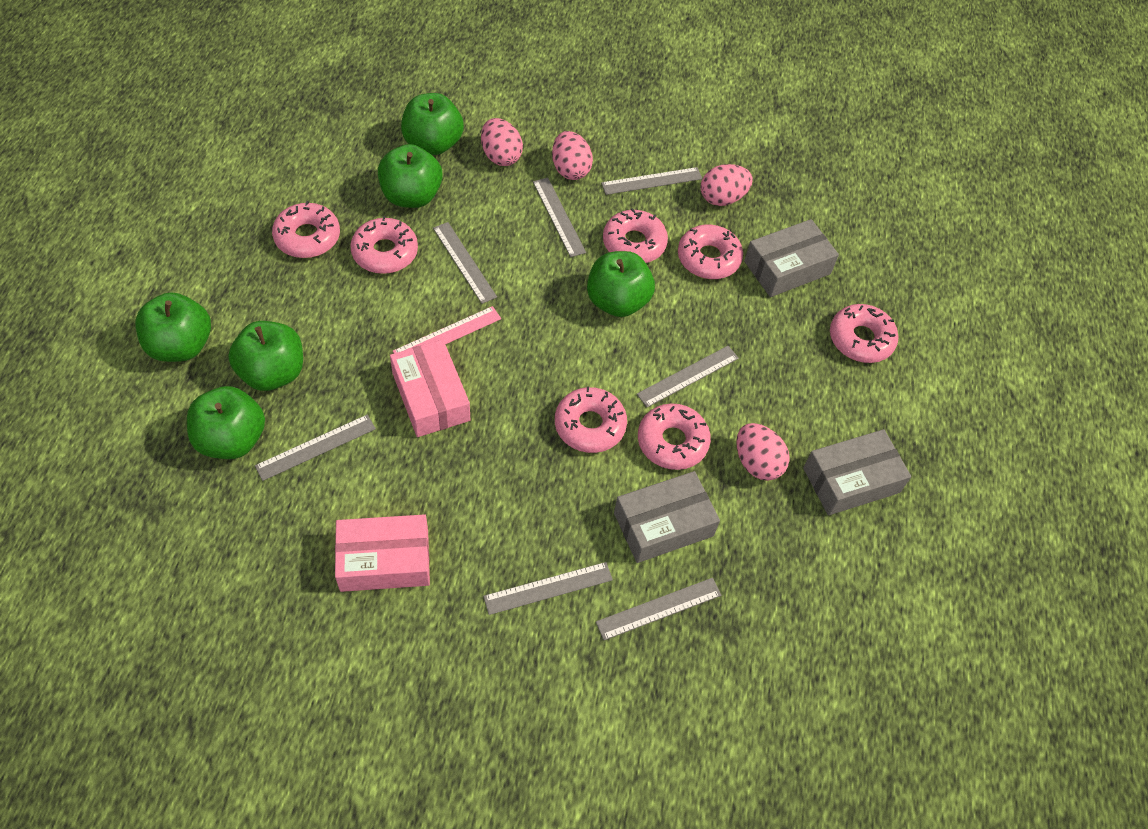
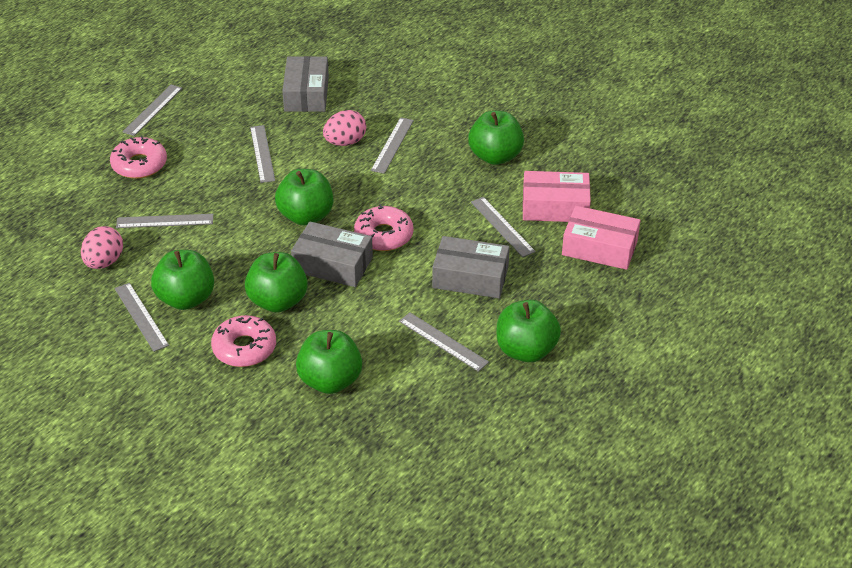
pink donut: [272,201,340,258] [350,216,418,274] [555,386,627,453] [603,208,668,263] [638,403,711,470] [678,224,743,279] [830,304,899,363] = 7 -> [110,136,167,179] [211,315,276,367] [354,204,413,251] = 3
pink egg: [481,118,523,166] [552,131,593,180] [701,164,753,206] [736,423,790,481] = 4 -> [81,226,123,269] [323,110,366,146] = 2
pink ruler: [393,306,501,353] = 1 -> none = 0

